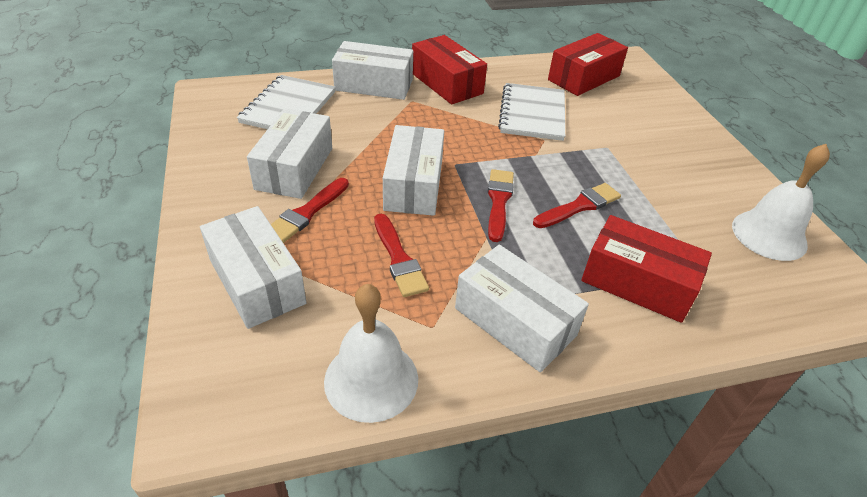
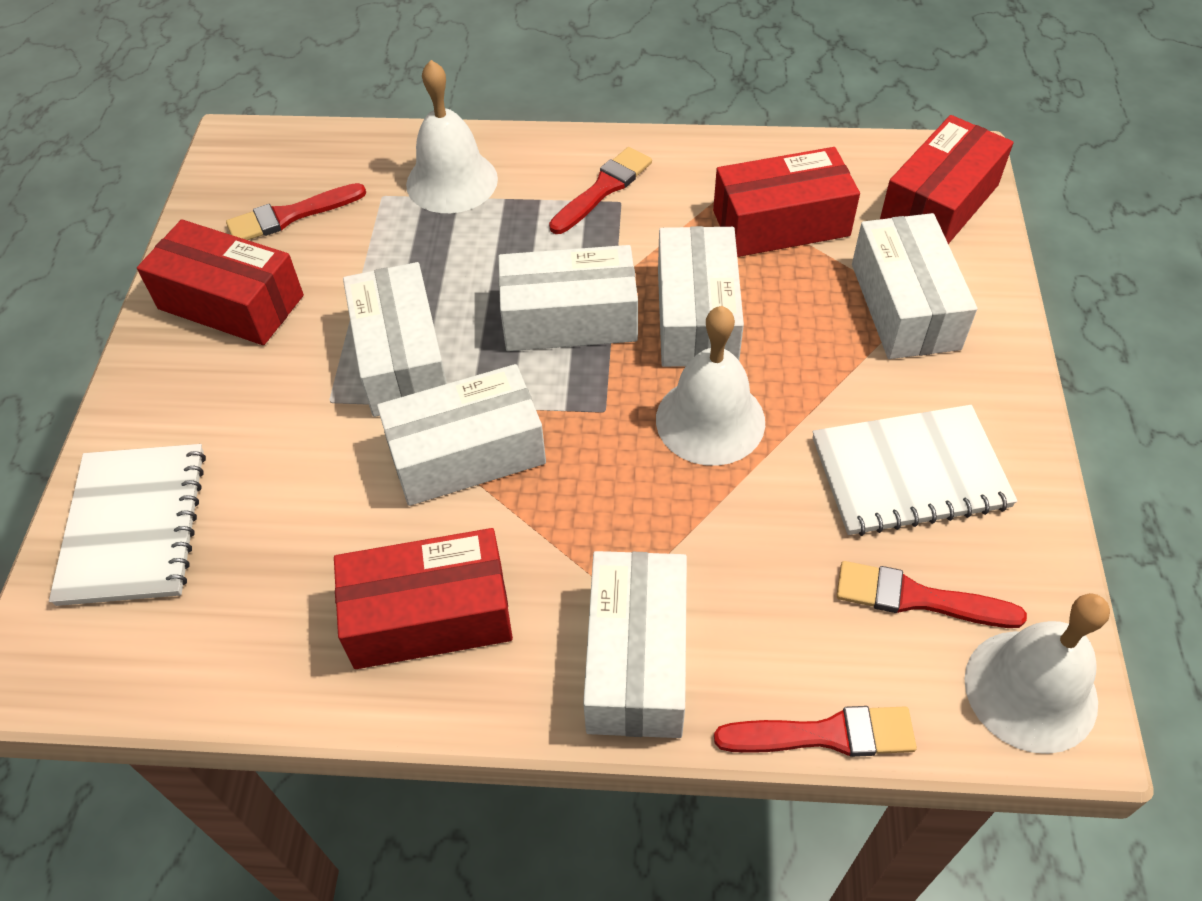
red box: [412,35,487,104] [548,33,628,96] [581,215,712,323] = 3 -> [137,219,304,345] [334,528,513,669] [713,147,860,257] [880,115,1014,244] = 4
white bell: [324,284,418,423] [732,144,830,261] = 2 -> [406,60,498,213] [656,306,765,466] [965,593,1110,754] = 3
white box: [200,206,307,329] [247,108,332,199] [332,41,413,100] [383,125,444,216] [455,245,589,372] = 5 -> [343,262,447,417] [377,364,546,506] [498,245,638,351] [583,551,687,738] [658,226,744,367] [852,213,977,359] = 6

